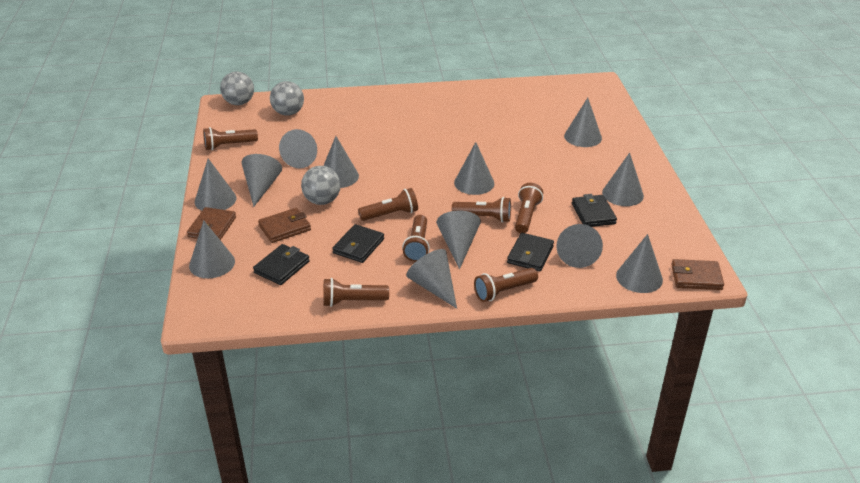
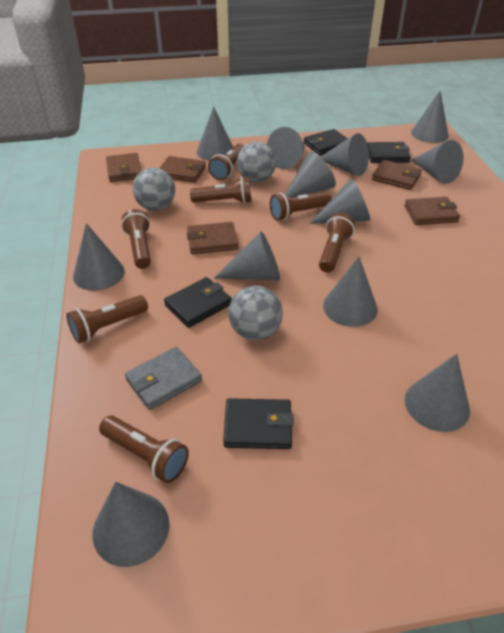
brown wallet: [187,207,236,240] [258,208,311,243] [671,259,724,290] = 3 -> [106,153,141,182] [160,156,206,183] [187,222,239,254] [372,160,422,190] [404,197,460,225] = 5
grey wallet: none = 0 -> [125,347,202,410] = 1

